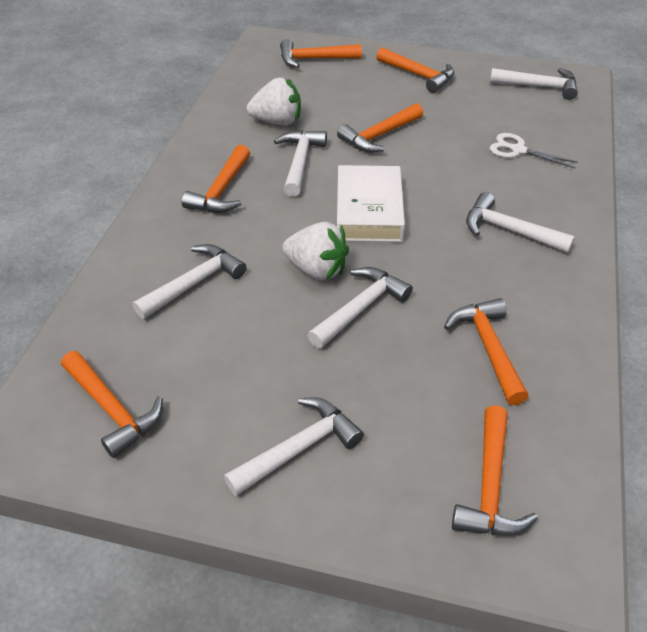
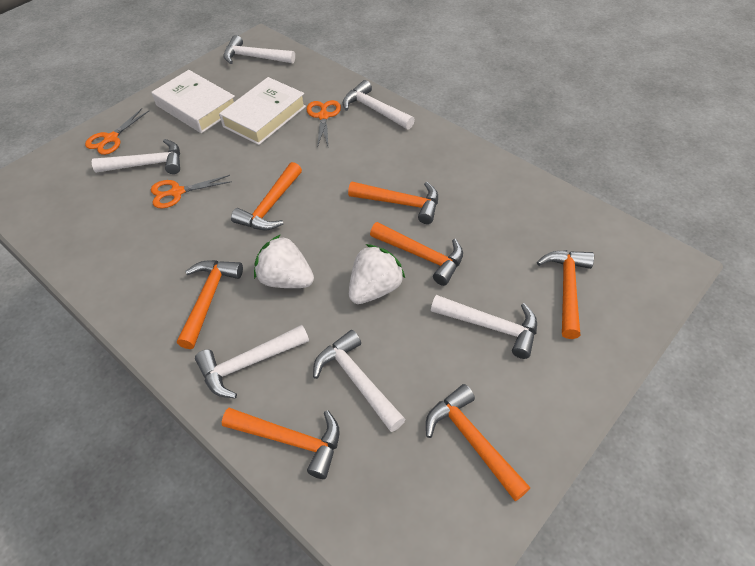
orange scissors: none = 0 -> [85,108,149,155] [151,175,232,208] [306,100,341,148] = 3
white book: [337,165,405,242] = 1 -> [151,70,235,133] [219,77,306,145] = 2
white scissors: [490,133,578,168] = 1 -> none = 0

